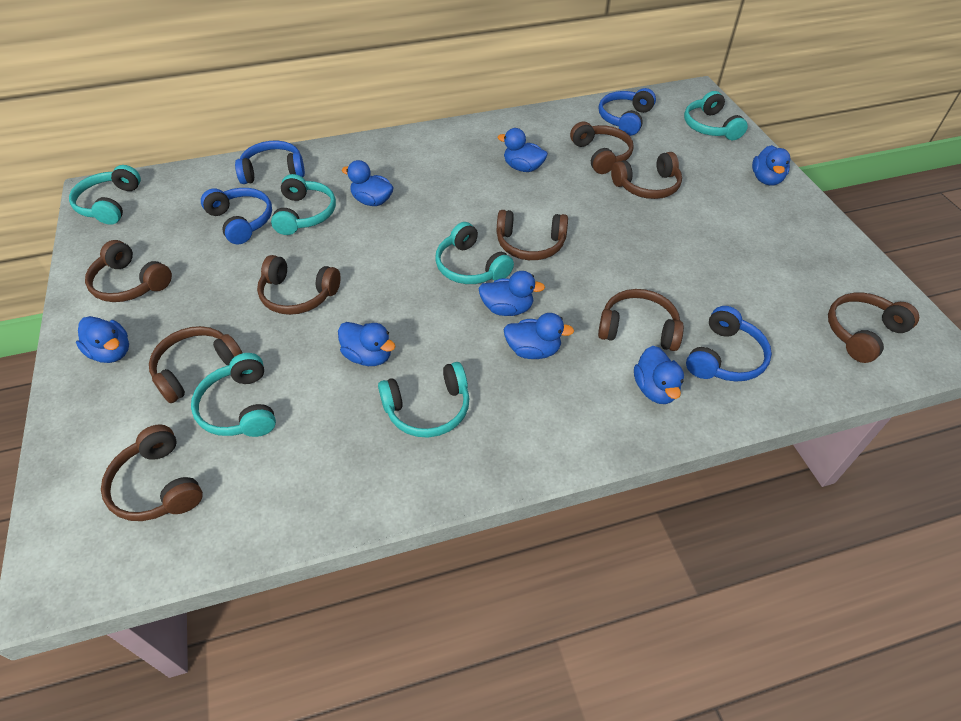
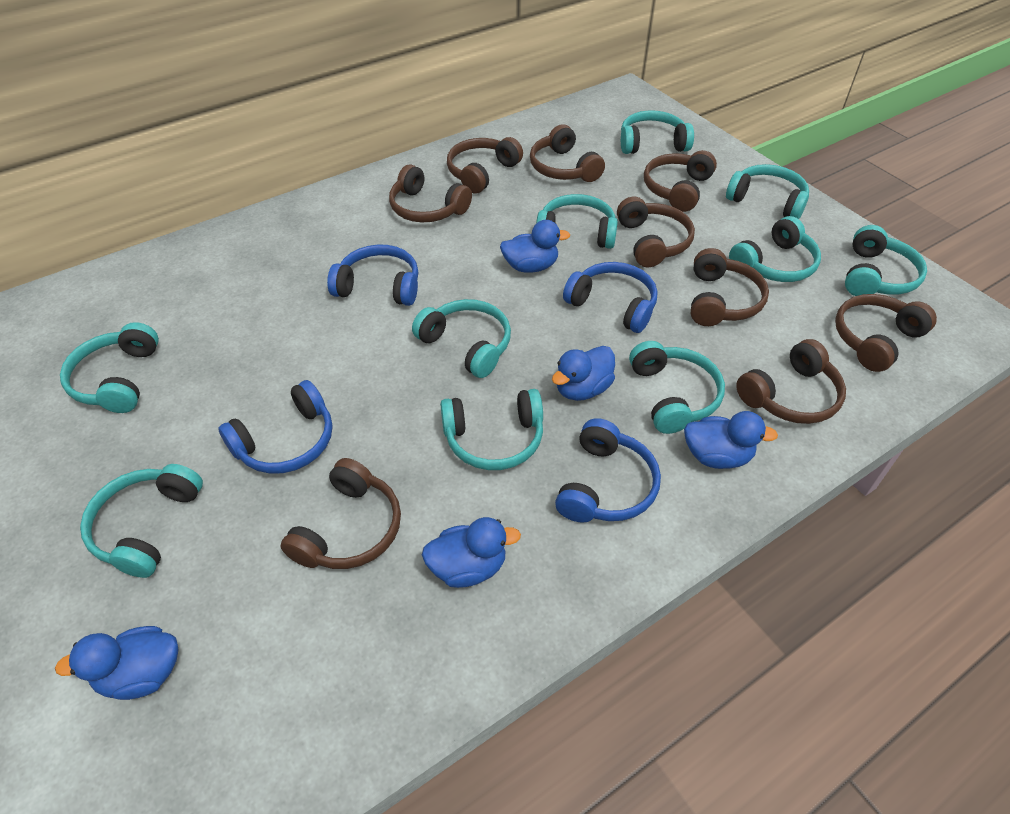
blue duck: [76,316,129,363] [338,322,396,366] [342,160,394,206] [478,271,545,316] [498,128,548,172] [504,313,574,359] [634,346,684,404] [752,145,790,186] = 8 -> [55,626,179,700] [422,517,521,588] [500,220,570,273] [552,346,615,401] [684,411,778,469] = 5
turquoise headphones: [69,165,141,225] [191,353,276,437] [271,174,336,235] [378,362,470,437] [435,222,514,284] [684,91,748,140] = 6 -> [60,322,159,413] [80,464,203,578] [412,299,511,378] [440,389,543,470] [536,194,618,249] [621,110,694,154] [629,341,725,434] [726,164,809,219] [729,216,821,282] [845,225,927,296] = 10

